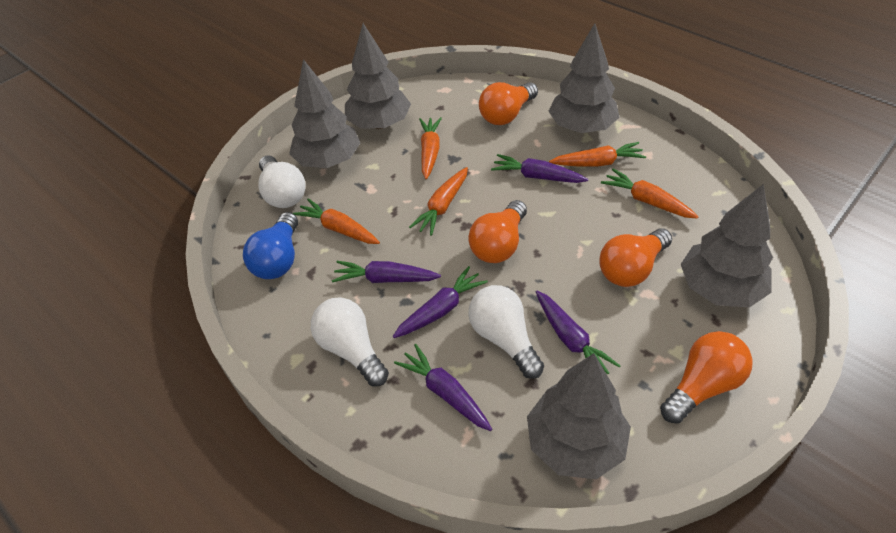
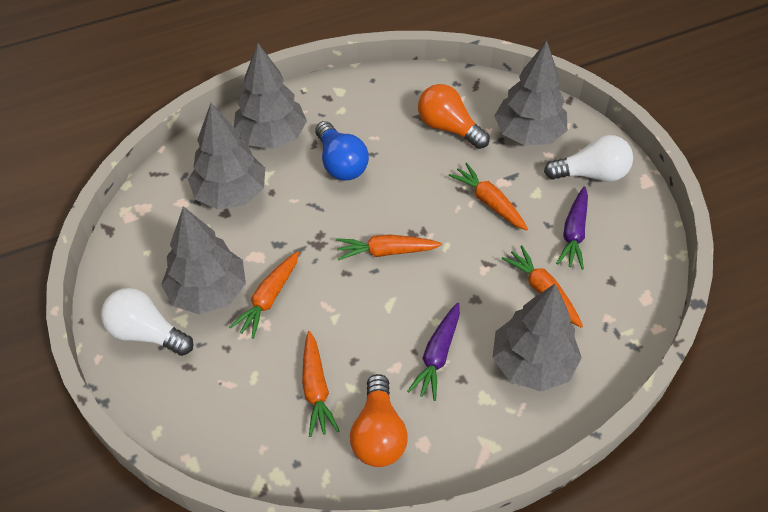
orange light bulb: [468,200,527,263] [479,82,538,125] [600,229,672,287] [660,331,752,424] = 4 -> [350,374,408,467] [418,84,490,149] = 2
purple carrot: [332,261,441,283] [393,266,488,338] [394,344,492,431] [491,154,588,183] [536,290,620,374] = 5 -> [407,303,460,401] [556,186,588,270] = 2
white light bulb: [259,155,305,208] [311,297,389,386] [469,285,544,379] = 3 -> [101,288,194,356] [544,135,633,182] = 2

